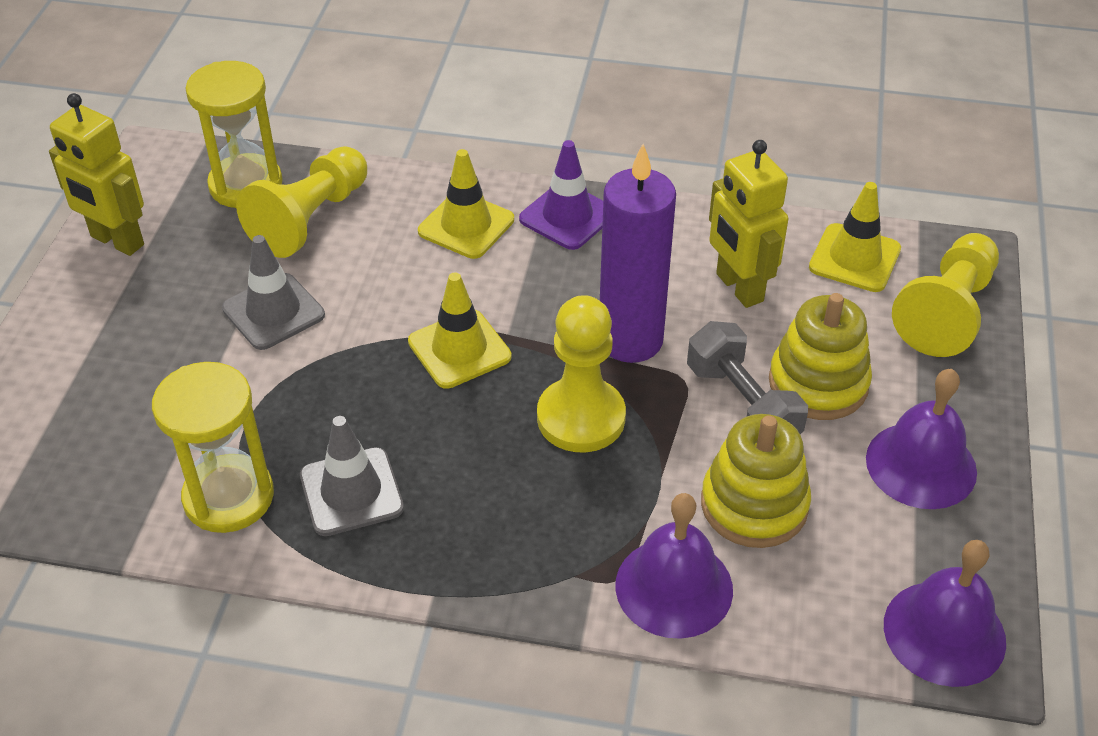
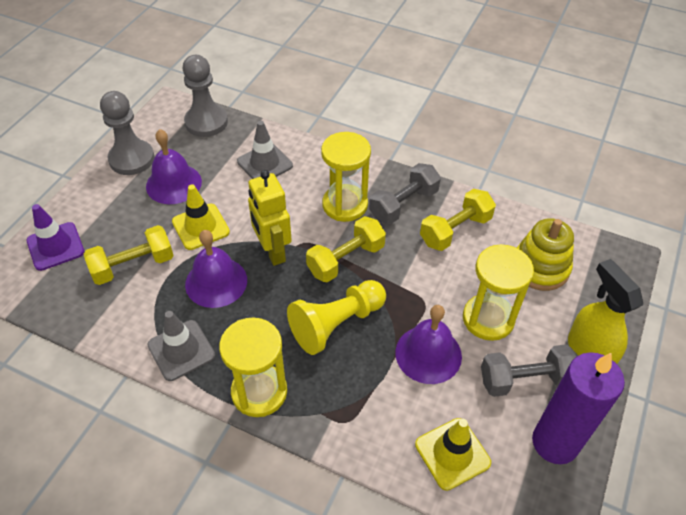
grey dumbbell: [687,321,808,434] = 1 -> [369,163,441,224] [481,344,578,397] = 2
grey pawn: none = 0 -> [100,91,155,175] [183,55,228,137] = 2
yellow dumbbell: none = 0 -> [84,225,174,285] [306,216,386,282] [420,189,496,251] = 3
yellow hourglass: [152,362,274,533] [185,61,283,208] = 2 -> [219,317,287,417] [321,132,371,222] [463,244,534,341] = 3
yellow pawn: [236,146,367,258] [537,295,626,452] [892,233,999,357] = 3 -> [287,280,386,355] = 1
yellow robot: [49,93,144,256] [709,140,788,308] = 2 -> [248,170,292,266] = 1
yellow spray bottle: none = 0 -> [568,259,643,364] = 1
yellow stacking toy: [701,414,811,548] [769,293,872,420] = 2 -> [517,218,574,291] = 1
yellow traffic cone: [408,272,512,389] [418,149,514,259] [809,182,901,292] = 3 -> [172,184,230,250] [415,418,491,491] = 2

